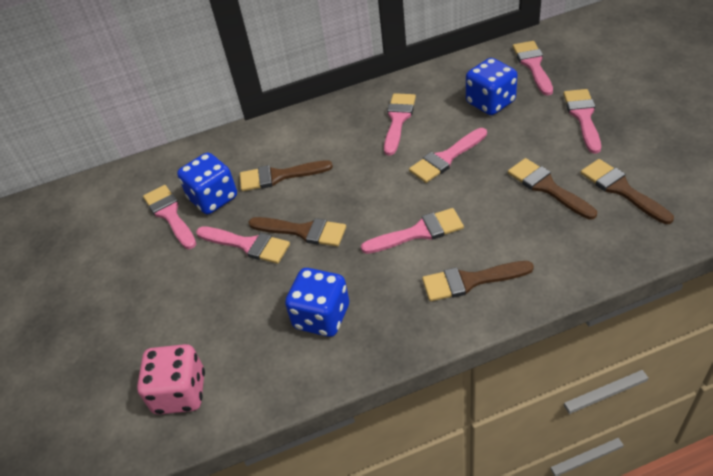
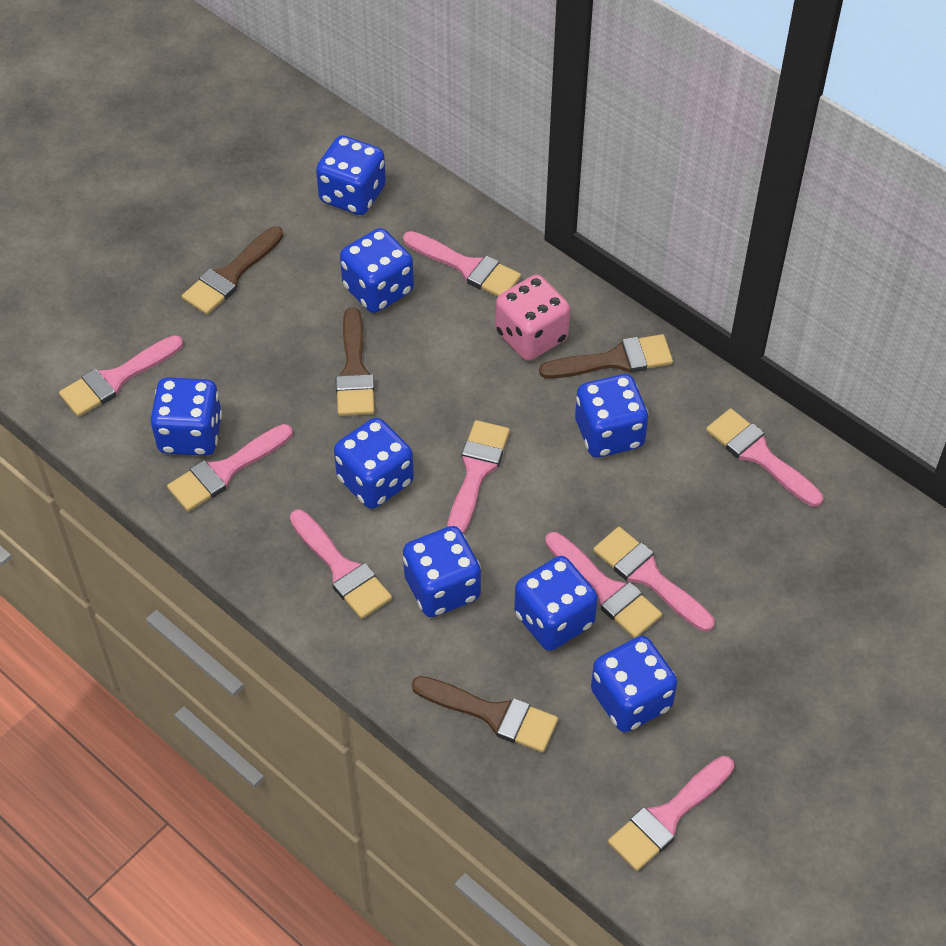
blue dice: [177,152,237,214] [285,268,349,337] [466,58,517,115] = 3 -> [151,377,222,456] [316,135,386,215] [334,418,414,509] [340,228,414,313] [403,526,481,617] [514,556,598,651] [575,374,649,458] [591,636,677,732] = 8
brown brush: [240,160,333,191] [248,217,346,247] [422,261,534,301] [508,158,597,220] [581,159,674,224] = 5 -> [182,226,284,315] [336,307,375,416] [412,676,558,753] [539,334,673,379] = 4
pink brush: [143,185,196,249] [196,226,290,264] [361,208,464,254] [384,93,416,156] [409,128,487,183] [513,41,553,96] [563,89,601,154] = 7 -> [59,335,183,417] [167,424,293,512] [290,510,392,619] [403,231,521,297] [447,420,510,534] [545,532,662,638] [593,527,715,632] [608,756,734,871] [706,408,823,507] = 9

